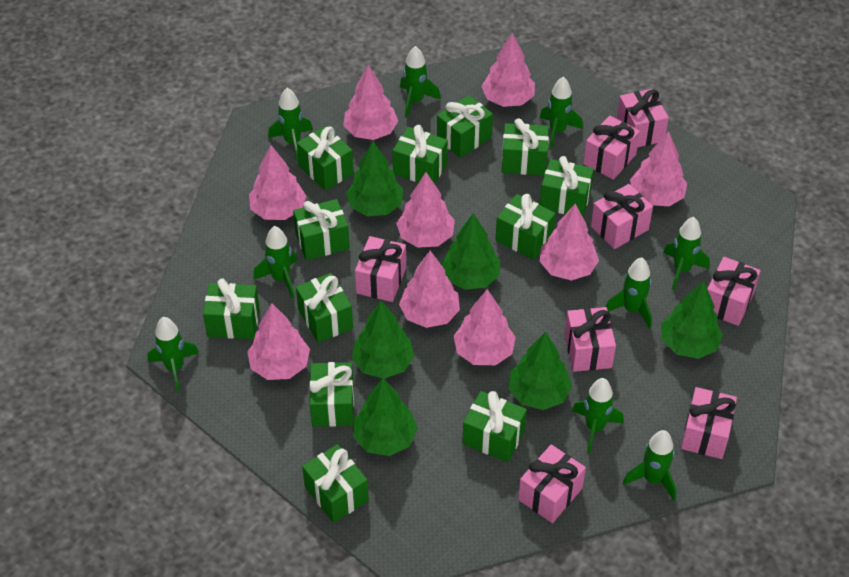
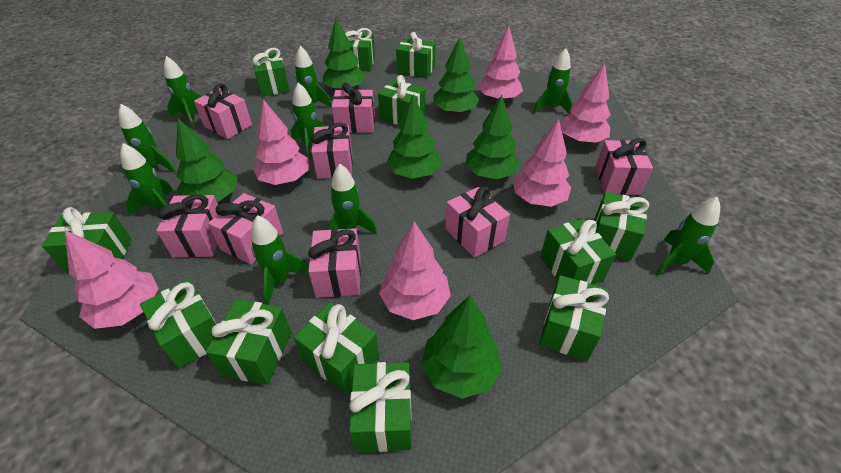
pink tree: [247,303,310,380] [249,145,306,220] [343,65,398,140] [396,172,455,248] [399,251,460,328] [454,289,516,365] [481,33,535,107] [539,203,599,281] [630,131,687,206] = 9 -> [65,230,159,329] [253,99,309,185] [379,222,451,320] [478,26,523,101] [513,119,571,207] [560,63,611,144] = 6

